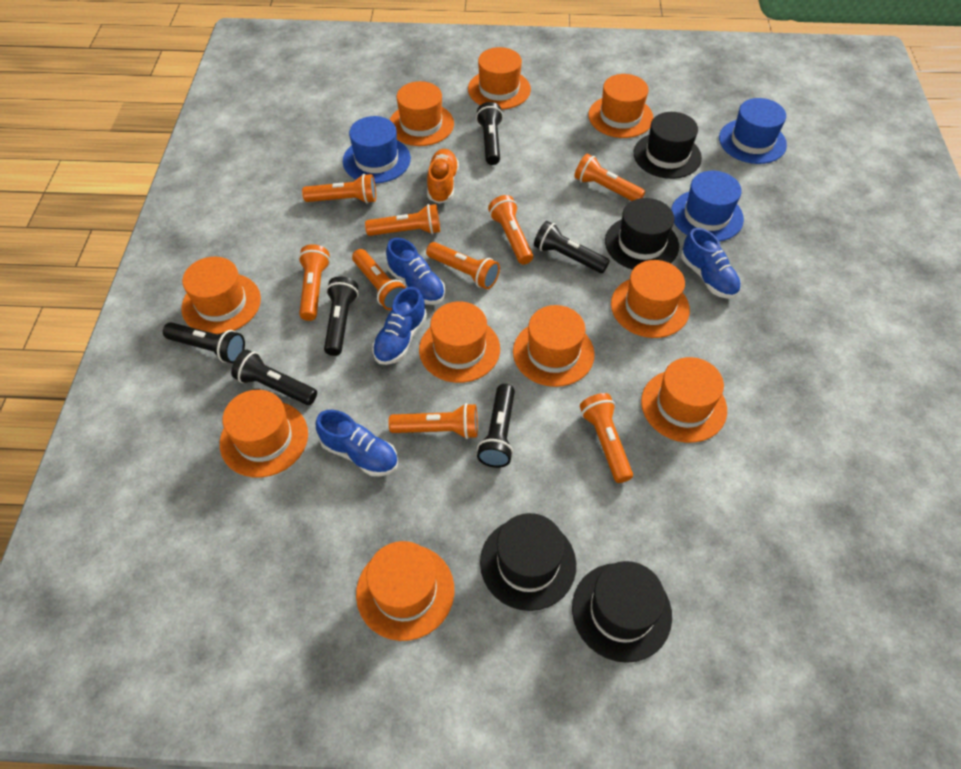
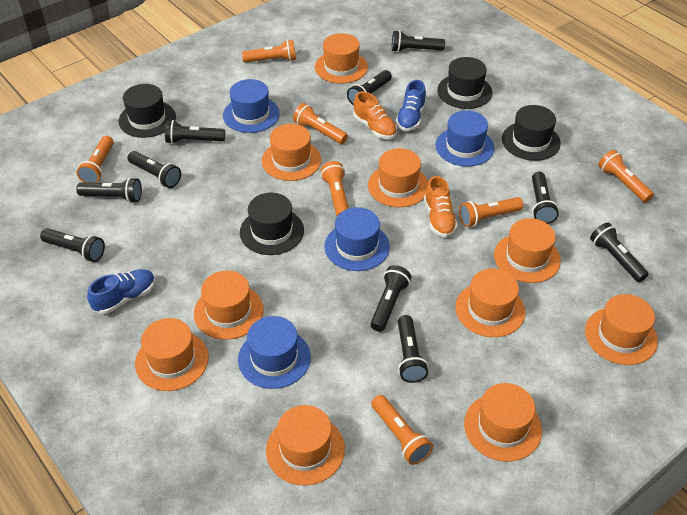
black flashlight: [163,322,245,363] [231,349,317,405] [324,276,359,356] [476,102,503,165] [477,384,515,468] [534,221,610,273] = 6 -> [40,228,105,262] [76,177,142,203] [127,151,181,188] [165,120,225,144] [347,70,392,106] [370,265,411,332] [392,30,445,52] [398,315,428,383] [532,172,559,224] [590,223,649,282] = 10
blue hat: [343,116,411,183] [671,171,744,242] [719,98,787,164] = 3 -> [223,79,280,133] [238,316,311,389] [324,207,390,271] [435,110,494,167] = 4
blue shoe: [316,410,398,476] [372,287,427,365] [386,238,445,305] [681,228,741,299] = 4 -> [87,269,155,314] [396,80,426,131] = 2
orange flashlight: [298,244,330,321] [302,174,376,204] [352,249,406,310] [365,204,440,236] [389,403,478,439] [426,242,500,289] [488,195,533,264] [574,154,645,201] [580,393,633,483] = 9 -> [77,136,114,183] [242,39,296,63] [293,103,348,144] [321,161,349,216] [371,395,433,465] [459,197,523,227] [598,150,654,202] = 7
orange shoe: [427,149,459,204] = 1 -> [353,92,397,139] [424,176,458,237] = 2

